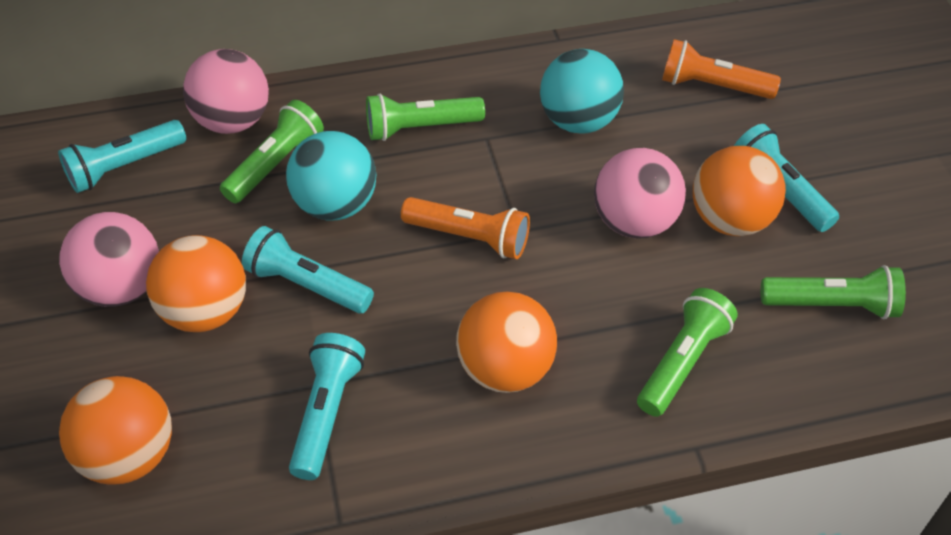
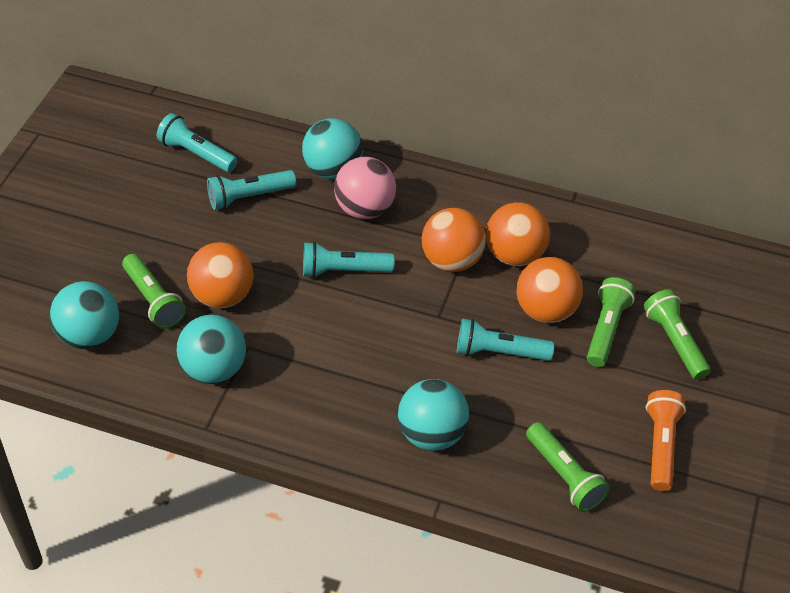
orange flashlight: [401,197,530,259] [662,39,781,99] = 2 -> [646,390,686,491] = 1
pink ball: [59,212,159,307] [183,49,269,134] [594,148,686,239] = 3 -> [334,157,396,219] = 1
turquoise ball: [286,131,376,220] [540,49,624,134] = 2 -> [50,281,119,349] [176,315,246,384] [302,118,363,179] [398,379,469,451] = 4

